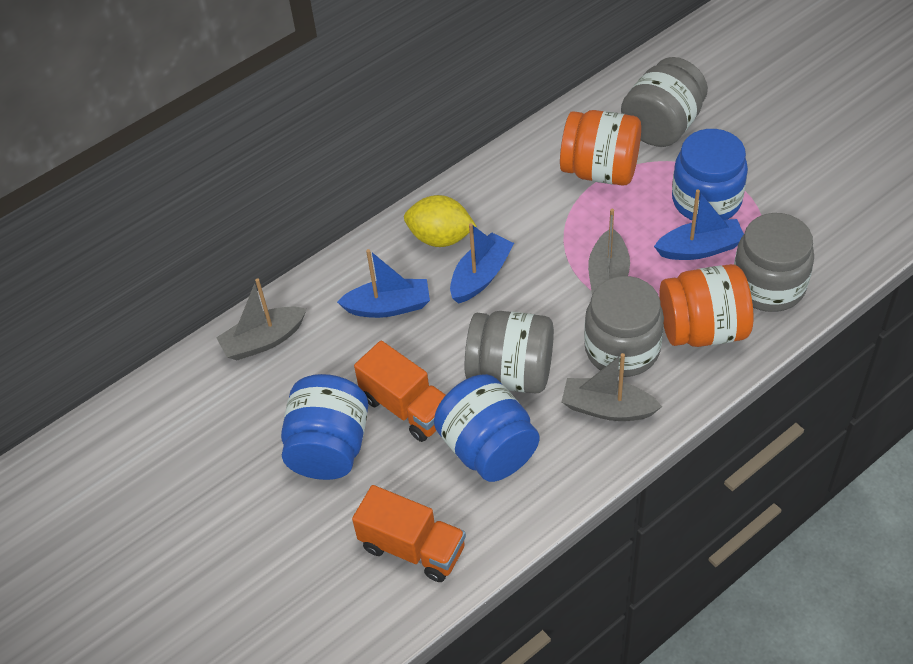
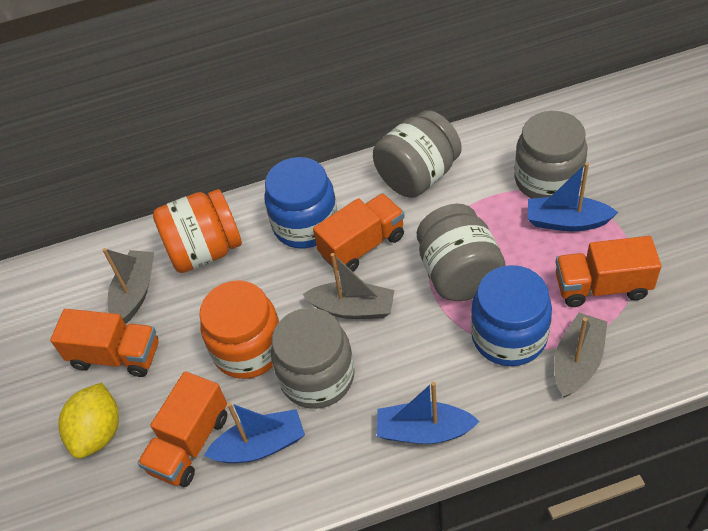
blue jar: [281,374,368,480] [434,374,539,482] [672,129,748,222] = 3 -> [264,157,338,248] [471,265,552,366] = 2
orange truck: [352,485,466,582] [354,341,446,442] = 2 -> [50,309,158,377] [138,371,227,487] [313,193,405,272] [555,236,661,307] = 4

